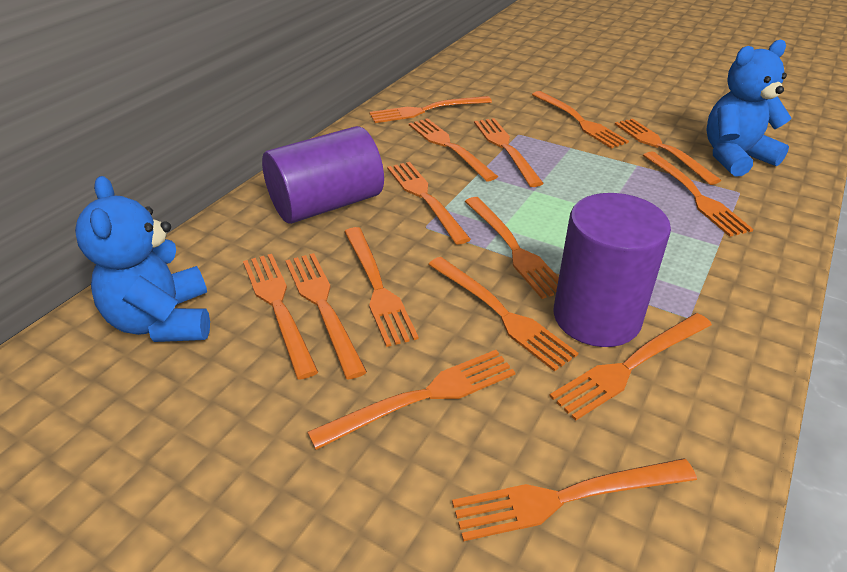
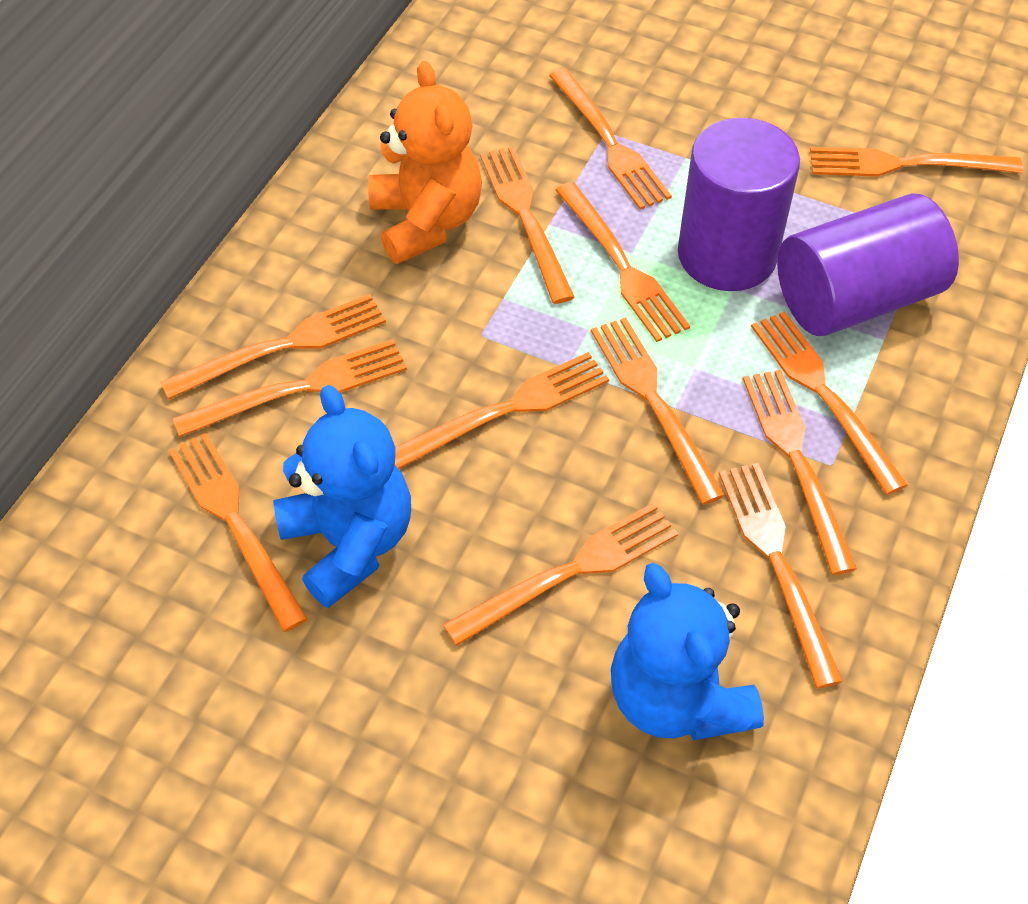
orange fork: [243,254,318,380] [285,253,367,380] [308,350,516,450] [344,227,419,347] [369,96,492,123] [387,162,471,245] [409,118,498,182] [428,257,578,372] [452,458,697,541] [465,197,559,299] [474,118,544,187] [532,91,629,149] [549,313,712,421] [615,118,722,185] [643,152,754,237] = 15 -> [160,294,386,399] [169,433,308,632] [173,339,407,437] [395,352,609,469] [443,503,678,646] [480,146,575,304] [549,68,672,210] [556,182,690,342] [591,317,725,504] [719,463,843,688] [743,370,857,575] [751,311,908,495] [810,147,1023,177] = 13
orange teddy bear: none = 0 -> [368,61,482,264] = 1

